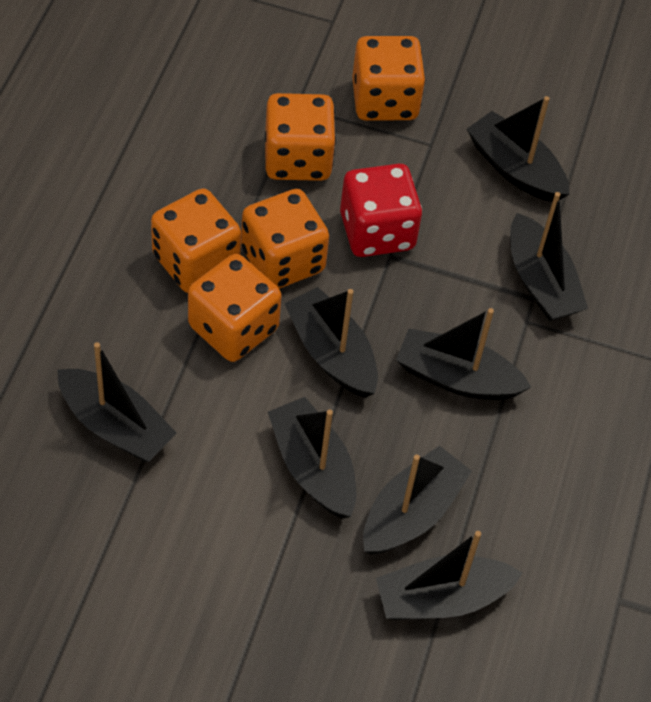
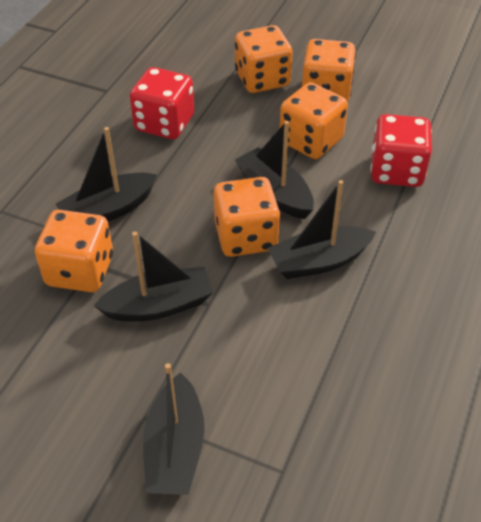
black boat: [57,342,177,462] [268,397,356,519] [284,287,378,398] [363,445,472,555] [376,531,522,620] [396,308,531,400] [467,96,569,202] [510,192,588,321] = 8 -> [56,127,157,222] [94,232,213,321] [143,363,205,495] [235,121,314,219] [268,180,376,279] = 5
red dice: [340,164,422,257] = 1 -> [130,67,194,139] [370,114,432,187] = 2

